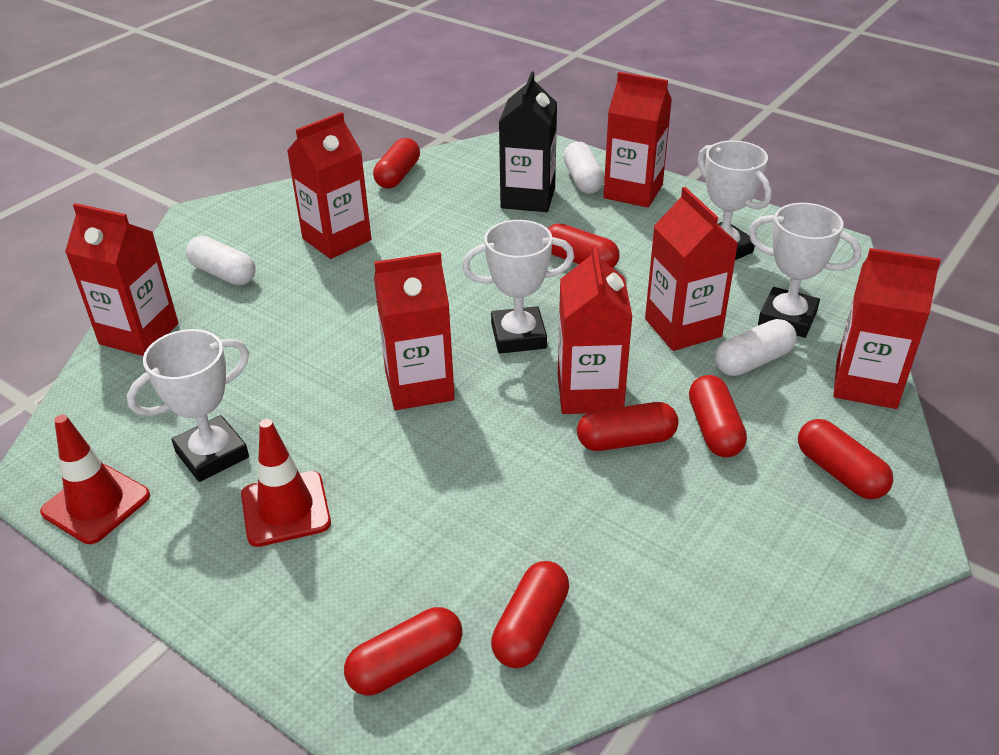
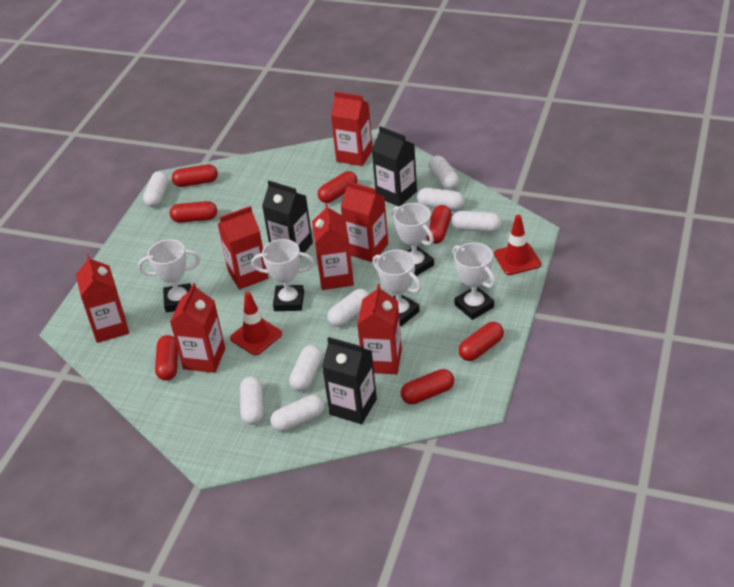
black carton: [499,71,557,212] = 1 -> [262,180,313,257] [322,337,377,424] [372,126,417,207] = 3
white capsule: [186,236,256,285] [564,142,604,194] [715,319,797,376] = 3 -> [143,171,169,207] [240,376,263,425] [270,395,325,432] [289,345,322,391] [327,289,369,327] [417,188,465,210] [429,155,459,190] [452,211,501,232] = 8
white trophy: [127,329,249,482] [462,220,574,354] [698,140,772,260] [749,203,861,338] = 4 -> [138,239,200,313] [251,239,314,311] [373,250,422,327] [393,203,434,276] [453,242,496,320] = 5

